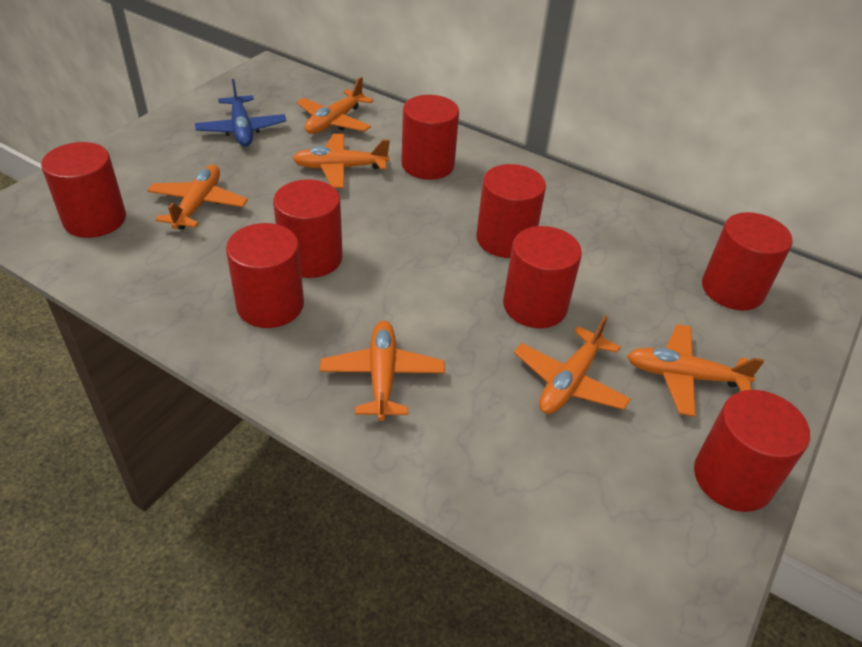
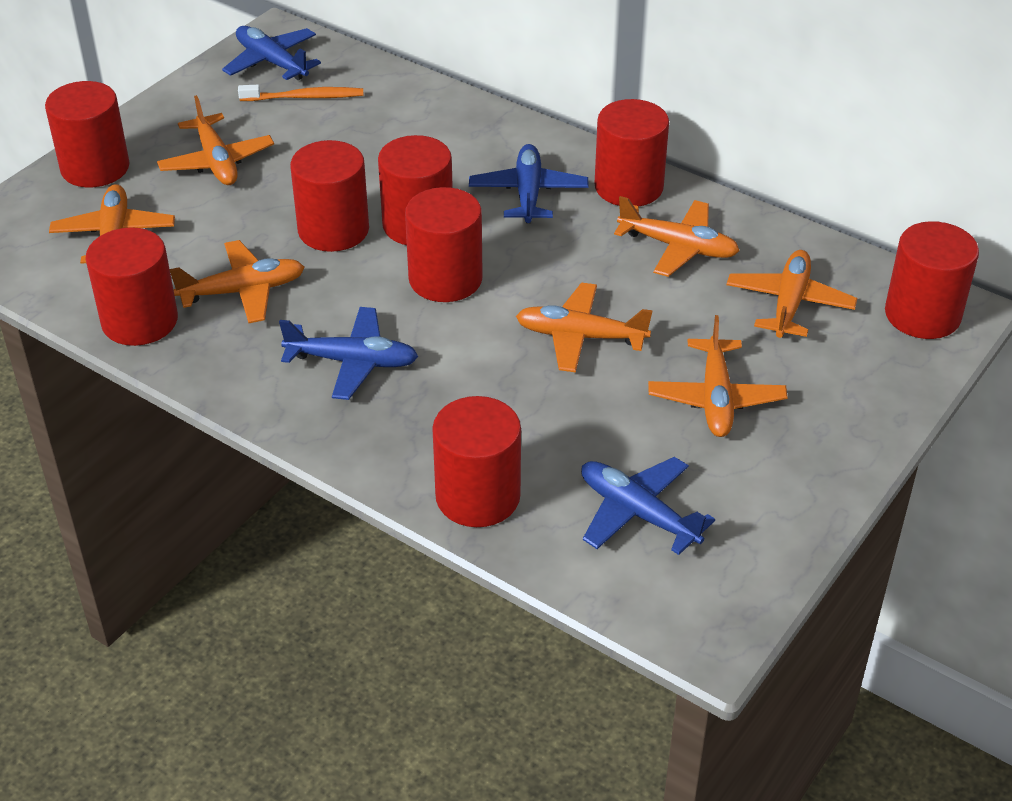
blue plane: [195,79,286,146] = 1 -> [222,26,321,80] [279,307,418,400] [469,144,589,223] [581,457,715,555] = 4
orange plane: [147,165,248,230] [292,134,390,188] [297,77,374,134] [320,321,445,421] [514,316,631,414] [627,324,764,417] = 6 -> [49,184,175,264] [157,95,274,185] [170,240,304,323] [516,283,653,372] [614,196,739,277] [648,315,788,437] [726,250,857,338] = 7
orange toothbrush: none = 0 -> [238,85,363,101] = 1

